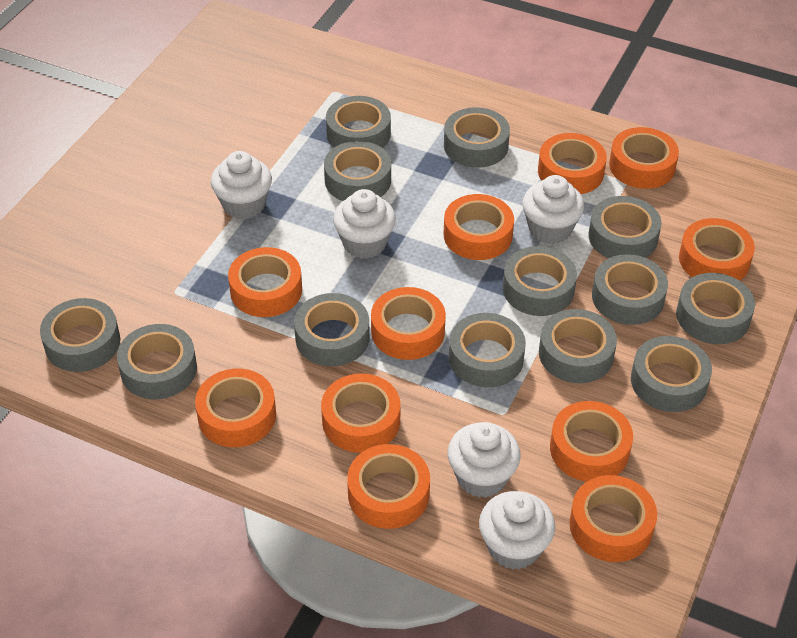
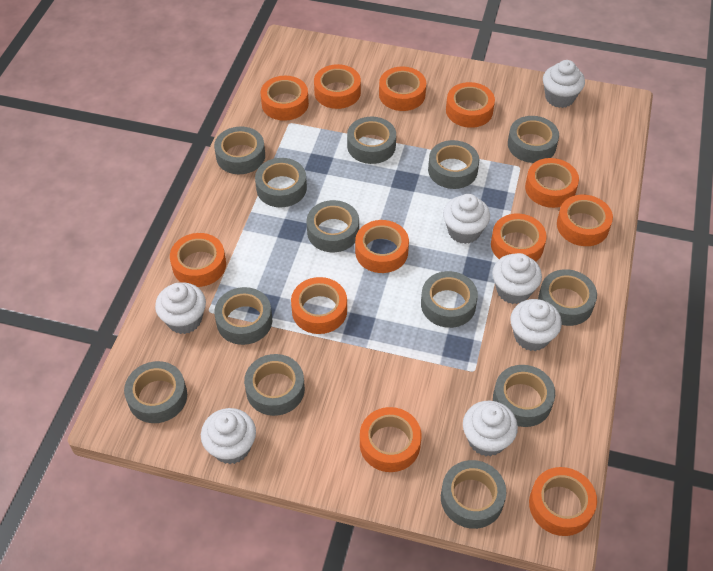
orange tape: [195,369,276,447] [228,247,302,317] [321,374,400,453] [347,444,430,529] [371,287,446,360] [444,194,514,260] [538,133,607,194] [550,401,633,482] [569,475,657,562] [609,127,679,189] [679,218,755,281] = 11 -> [170,233,226,287] [260,76,309,121] [291,277,347,334] [314,64,361,109] [355,220,409,273] [360,407,421,472] [379,66,426,111] [446,82,495,128] [491,214,547,262] [525,158,579,208] [529,467,597,536] [557,195,613,246] = 12
white cupcake: [211,151,272,219] [333,189,396,259] [448,422,521,498] [479,491,555,570] [522,175,584,244] = 5 -> [155,283,206,334] [201,408,256,464] [443,194,490,244] [463,401,518,456] [492,253,542,304] [510,299,562,351] [543,60,585,108] = 7

